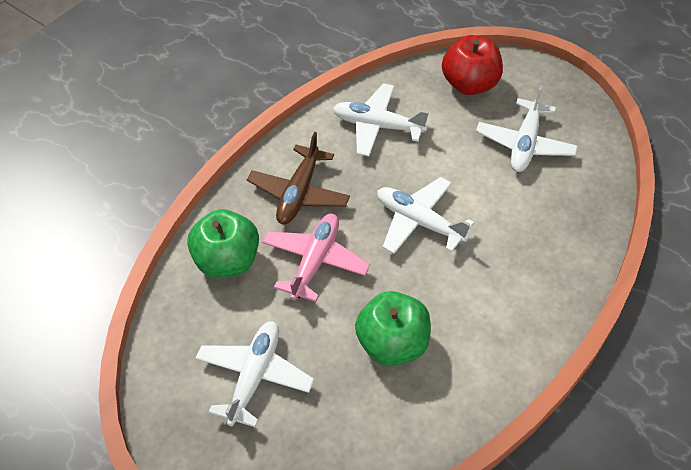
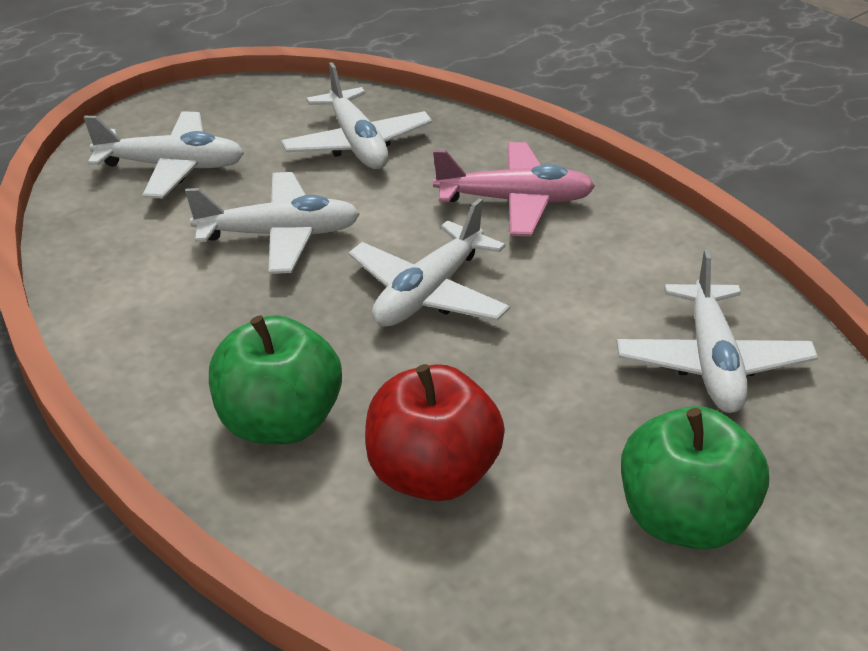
brown plane: [247,132,350,225] = 1 -> none = 0
white plane: [195,321,314,428] [333,83,429,156] [377,177,474,254] [476,85,578,172] = 4 -> [84,111,244,198] [185,172,360,274] [281,62,432,169] [348,198,510,327] [616,250,818,413] = 5

